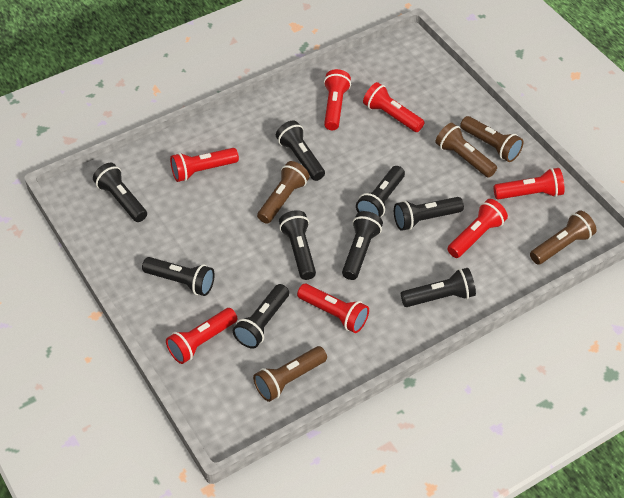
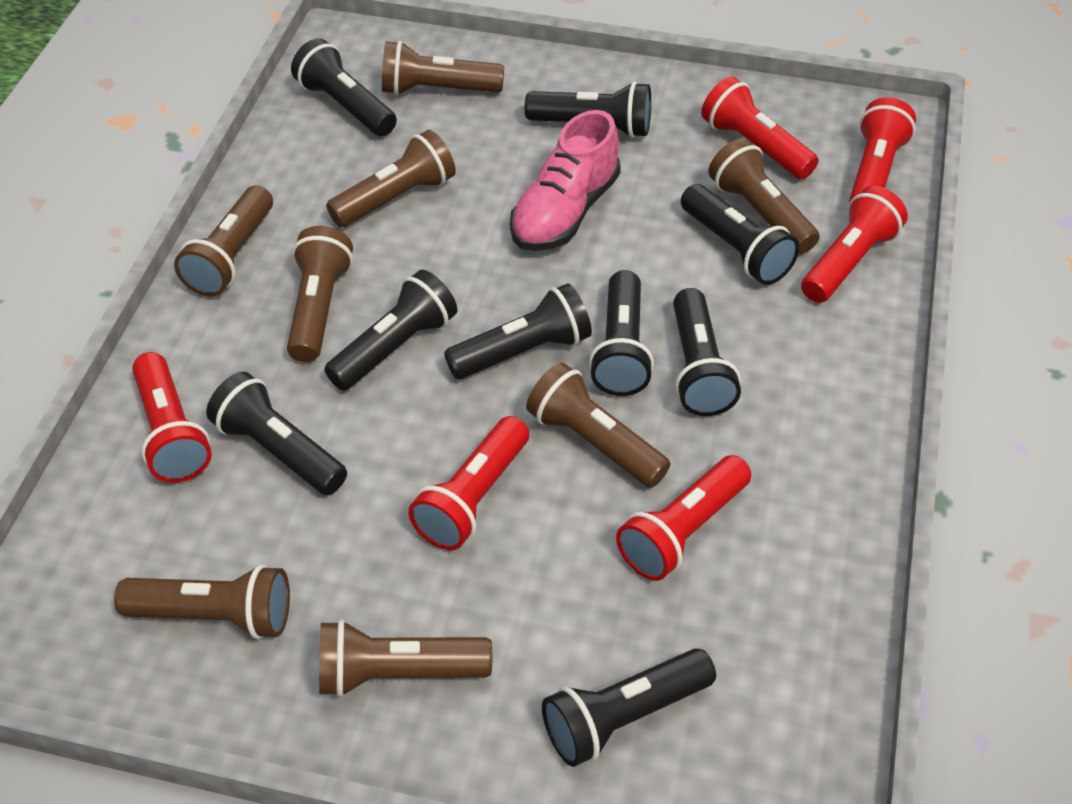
brown flashlight: [253,346,327,402] [257,161,310,224] [435,123,497,178] [460,116,523,162] [530,210,596,265] = 5 -> [114,565,290,639] [174,185,273,297] [287,226,353,362] [319,620,492,697] [326,130,456,227] [382,41,504,95] [526,363,670,488] [708,138,820,254] = 8
pink shoe: none = 0 -> [510,110,621,251] = 1
red flashlight: [166,308,237,364] [170,148,239,182] [297,284,369,333] [324,69,351,130] [363,82,425,132] [447,199,508,258] [494,168,565,200] = 7 -> [132,352,212,483] [408,416,529,550] [616,455,751,581] [701,77,819,179] [801,186,908,303] [849,97,916,203] = 6

